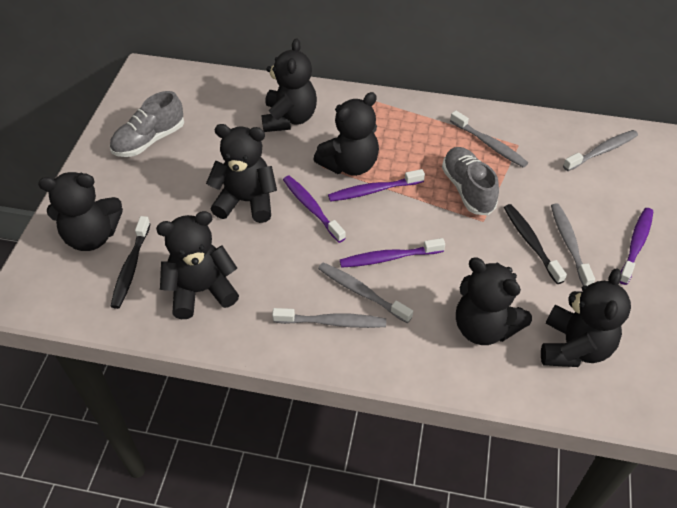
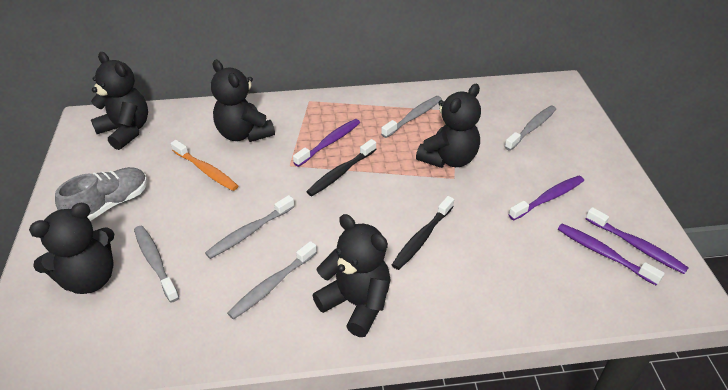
black teddy bear: [38,172,123,251] [156,211,239,319] [206,124,277,223] [261,38,317,132] [313,92,379,176] [456,257,532,345] [541,269,631,367] = 7 -> [29,203,114,294] [91,52,148,150] [211,60,275,142] [313,214,391,337] [416,84,481,168] = 5
grey shoe: [110,91,184,157] [442,147,499,215] = 2 -> [55,167,148,221] = 1
orange toothbrush: none = 0 -> [171,140,238,191] = 1

